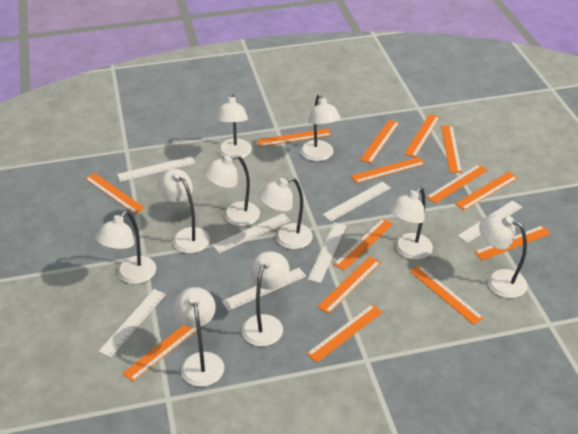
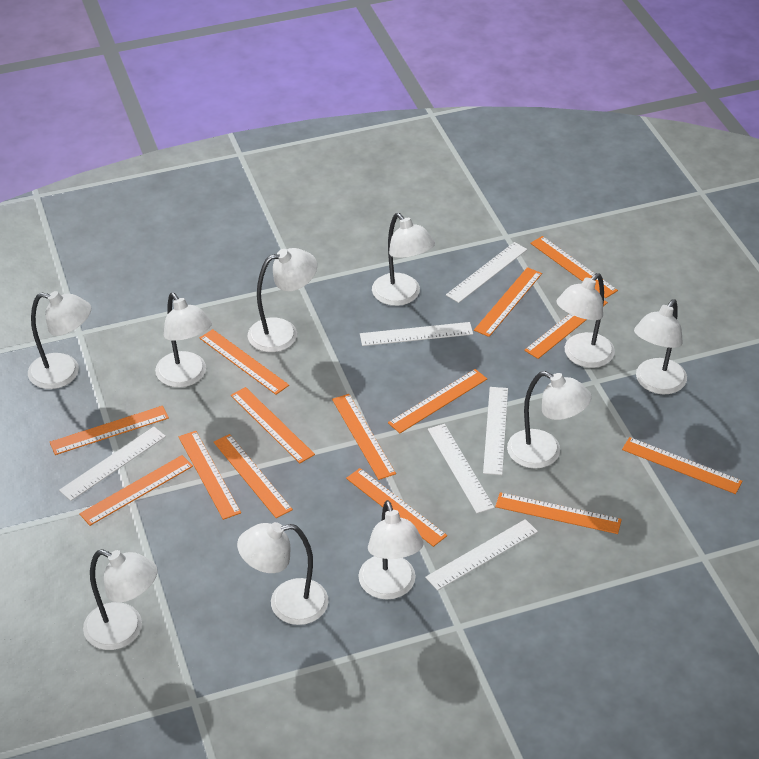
white ruler: [99,289,166,357] [117,156,195,182] [212,213,290,253] [221,268,306,311] [308,223,346,283] [322,181,391,221] [458,200,522,243] = 7 -> [59,427,166,501] [360,322,473,346] [425,519,538,591] [428,424,495,514] [446,242,527,303] [483,387,508,475] = 6

